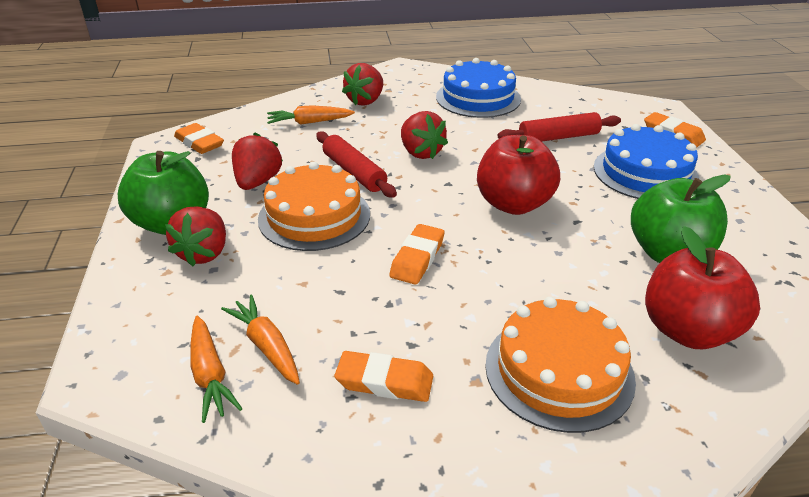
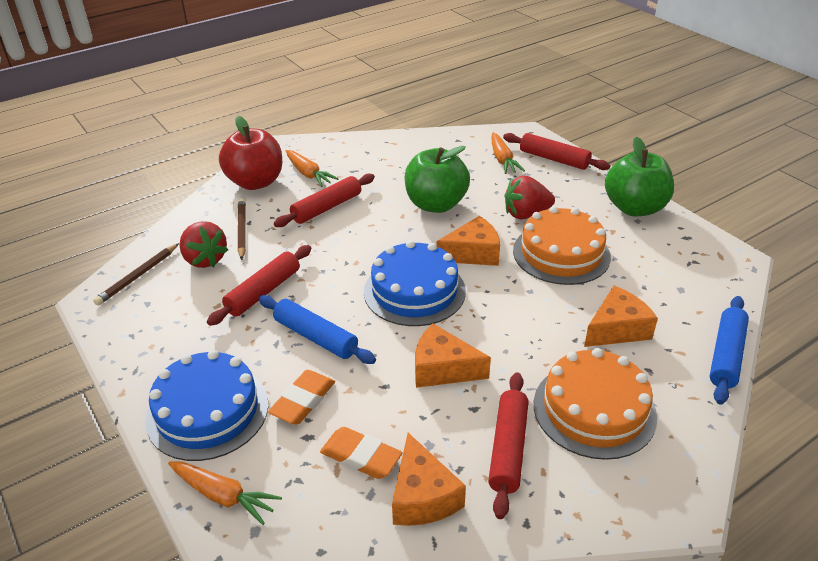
blue rolling pin: none = 0 -> [259,295,376,364] [709,296,749,405] = 2
brown pencil: none = 0 -> [93,243,179,305] [238,198,246,260] = 2
orange cheese: none = 0 -> [392,433,466,526] [415,324,491,388] [436,216,500,266] [584,286,658,347] = 4
orange eraser: [174,123,224,154] [335,351,433,402] [389,224,444,284] [644,112,706,148] = 4 -> [268,370,335,425] [320,427,403,479] = 2
red apple: [477,135,560,215] [645,226,760,349] = 2 -> [219,116,282,190] = 1
red rolling pin: [316,131,397,198] [498,112,621,142] = 2 -> [207,245,312,326] [274,174,375,227] [488,372,529,519] [503,133,610,170] = 4
red strawberry: [165,206,226,266] [232,133,283,190] [342,63,383,106] [401,111,448,159] = 4 -> [179,221,228,268] [505,175,555,219] = 2

